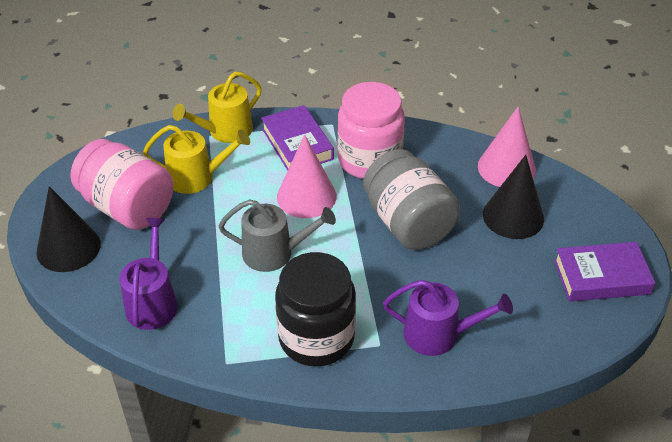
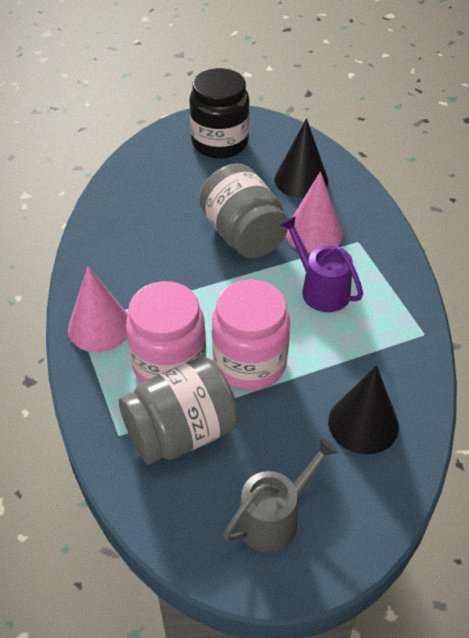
grey jar: [363,149,460,250] = 1 -> [119,357,239,464] [199,163,288,258] = 2
purple book: [261,105,334,171] [554,242,655,302] = 2 -> none = 0
purple watering can: [119,218,178,330] [383,280,513,356] = 2 -> [281,216,363,312] = 1
yellow watering can: [143,125,250,194] [173,72,262,143] = 2 -> none = 0

